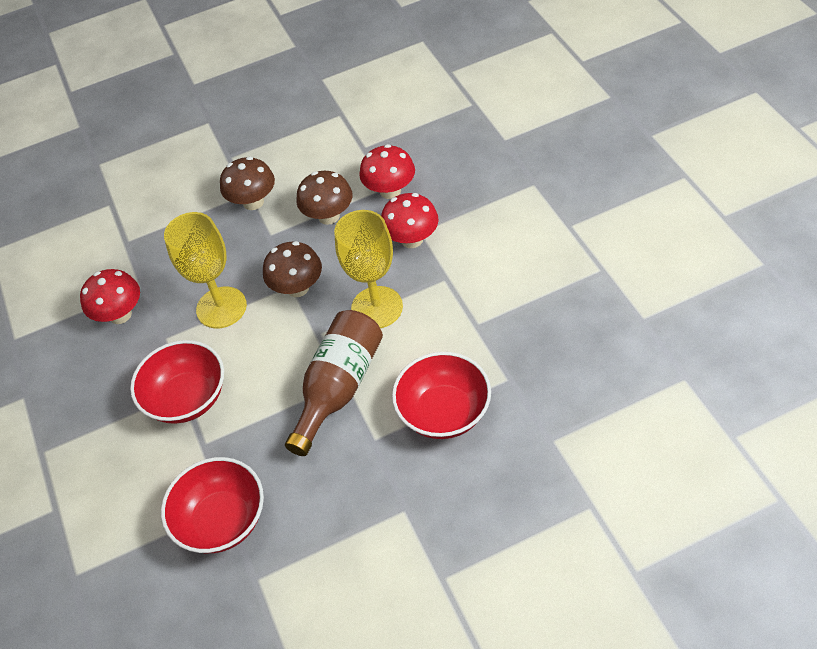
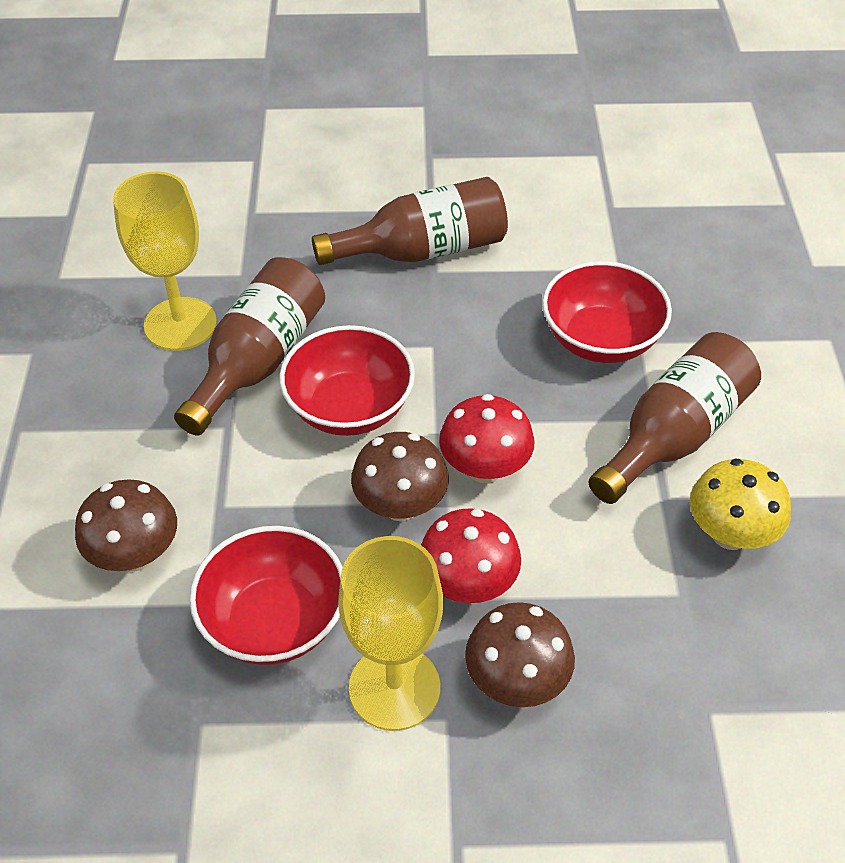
brown bottle: [285,310,383,456] = 1 -> [174,257,325,436] [312,177,508,265] [588,332,761,504] = 3
red mushroom: [80,269,140,324] [359,144,415,199] [381,193,438,248] = 3 -> [421,508,521,603] [439,394,534,483] = 2
yellow mushroom: none = 0 -> [690,458,791,550] = 1

